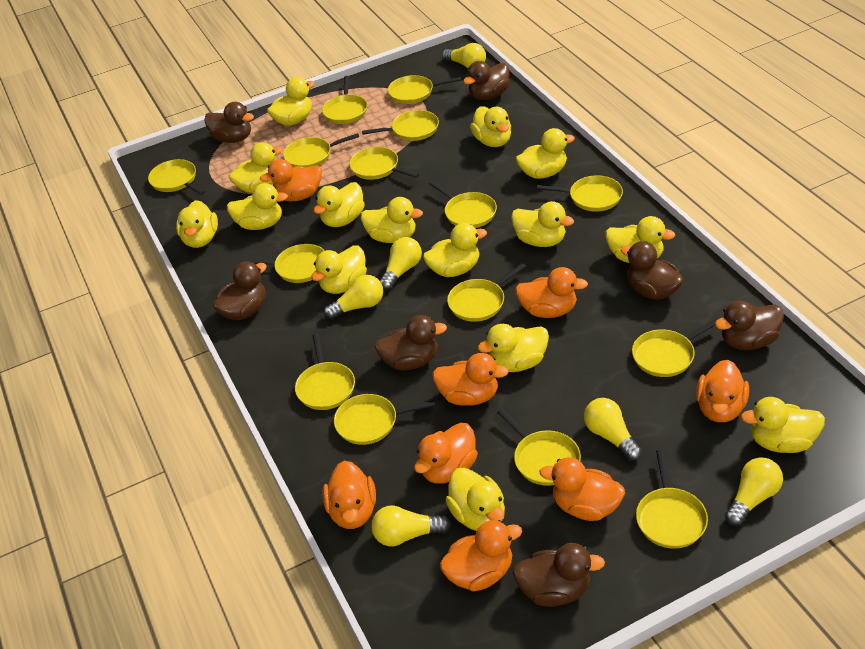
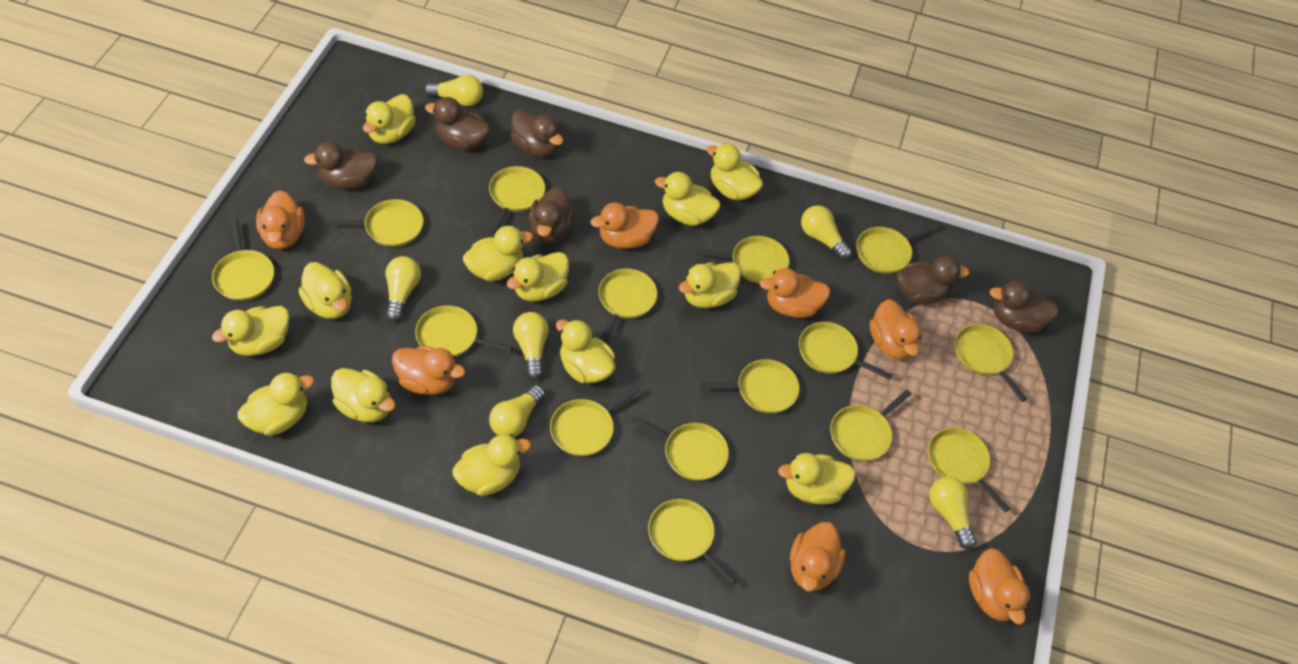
brown duck: [204,102,254,143] [213,261,267,320] [375,315,447,370] [463,61,510,100] [513,543,605,607] [621,241,684,300] [715,301,784,350] = 7 -> [304,141,378,189] [425,97,490,150] [511,109,563,157] [529,187,576,243] [897,255,970,304] [990,280,1059,333] = 6
orange duck: [260,159,322,201] [323,461,376,529] [414,423,478,484] [432,353,509,406] [440,520,522,591] [515,267,588,318] [540,457,625,521] [696,359,749,422] = 8 -> [256,190,305,249] [392,346,465,395] [590,202,659,249] [759,268,830,318] [790,522,845,591] [870,299,922,360] [969,548,1030,625] = 7
yellow duck: [176,200,218,248] [227,183,288,230] [229,142,283,193] [267,77,315,126] [311,245,367,294] [314,182,365,227] [361,197,423,243] [423,223,487,277] [446,468,505,531] [470,106,511,147] [478,324,549,372] [511,201,574,247] [516,128,575,179] [605,216,676,263] [741,397,825,453] = 15 -> [212,306,289,356] [238,372,314,436] [298,262,352,319] [331,368,396,422] [363,94,416,144] [452,434,531,496] [463,226,533,281] [507,252,569,302] [556,319,615,383] [655,172,720,226] [679,262,741,308] [707,143,763,200] [778,453,856,505] = 13

